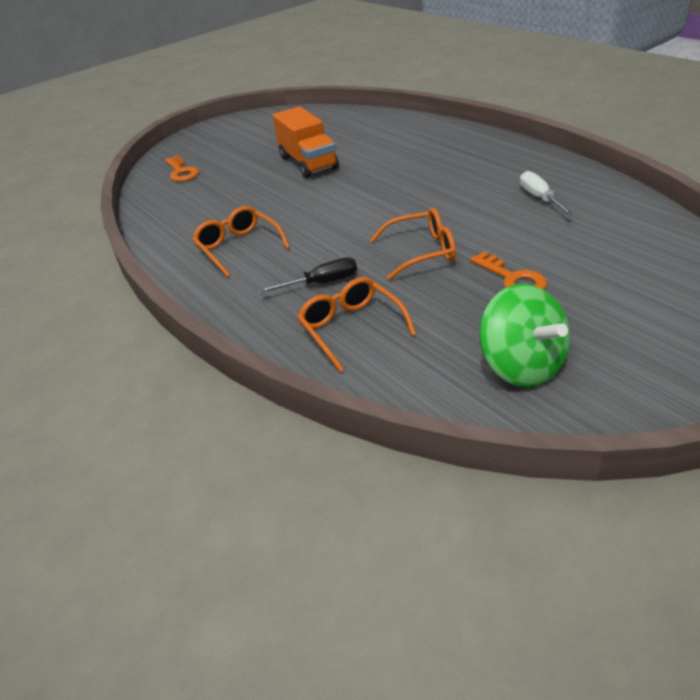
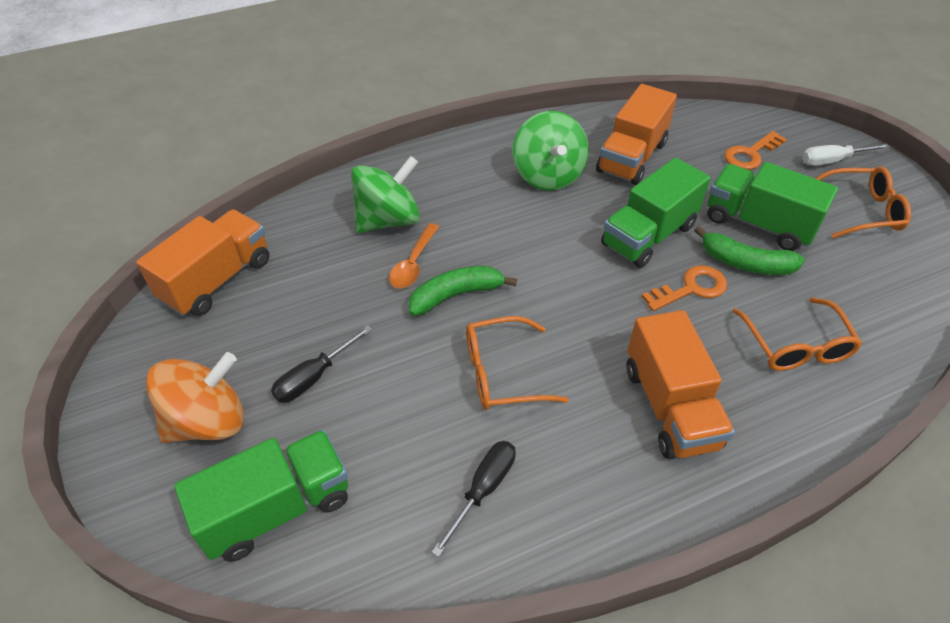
black screwdriver: [258,257,357,293] = 1 -> [271,325,372,403] [432,441,516,557] = 2
green banana: none = 0 -> [409,266,517,316] [694,226,805,275] = 2
green spinning top: [479,284,571,387] = 1 -> [351,156,420,233] [513,111,589,191] = 2
green truck: none = 0 -> [174,430,348,562] [601,157,711,268] [707,162,838,251] = 3
orange spinning top: none = 0 -> [146,352,244,443] = 1
orange spoon: none = 0 -> [389,223,439,289] = 1
orange truck: [273,106,339,178] = 1 -> [136,210,269,316] [596,84,677,185] [626,310,735,459] = 3

